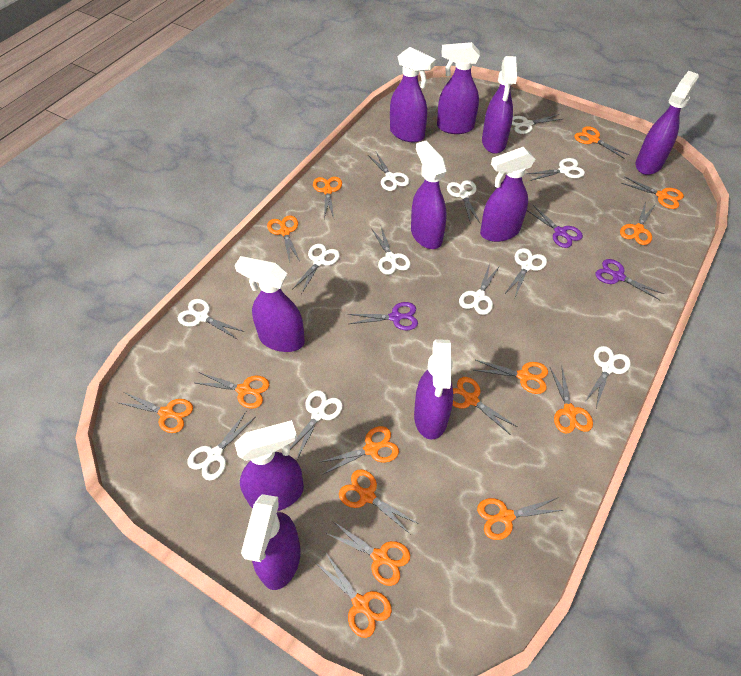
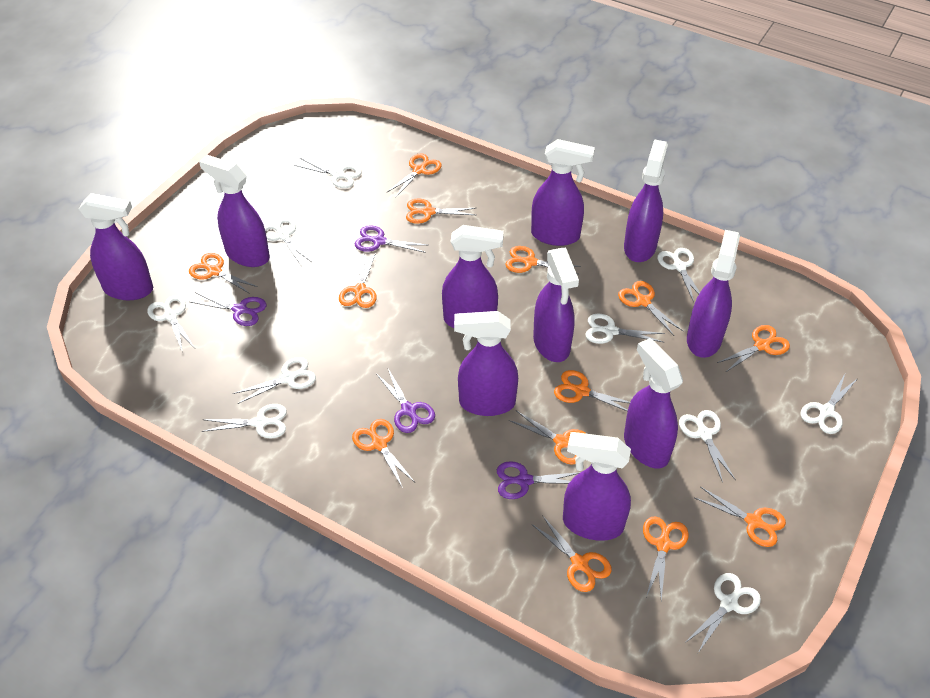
orange scissors: [119,392,193,433] [196,372,269,409] [267,215,300,263] [313,177,342,218] [316,553,392,638] [318,426,399,474] [325,522,410,586] [339,469,419,534] [452,377,517,435] [474,360,548,394] [477,498,563,540] [550,368,593,434] [574,126,629,159] [620,202,655,245] [621,177,684,209] = 15 -> [189,253,258,294] [339,253,377,308] [352,419,415,488] [386,153,442,198] [406,199,476,224] [505,246,581,274] [509,411,587,465] [531,515,612,592] [554,370,630,411] [618,281,683,336] [643,517,689,600] [695,487,786,547] [717,325,790,372] = 13
purple scissors: [348,302,418,331] [527,205,583,248] [596,259,664,300] = 3 -> [190,292,267,326] [354,225,427,253] [377,369,435,433] [497,461,580,499] = 4
white scissors: [178,299,244,339] [187,412,255,480] [290,390,343,461] [292,244,340,294] [368,152,410,191] [371,227,411,275] [447,180,480,224] [459,263,500,315] [506,248,547,297] [512,114,562,134] [527,158,585,181] [585,346,631,408] = 12 -> [147,295,195,353] [201,404,287,439] [233,357,316,404] [264,217,312,267] [294,158,362,188] [585,313,665,344] [657,248,700,302] [679,410,736,483] [685,573,761,653] [800,372,858,434] = 10

